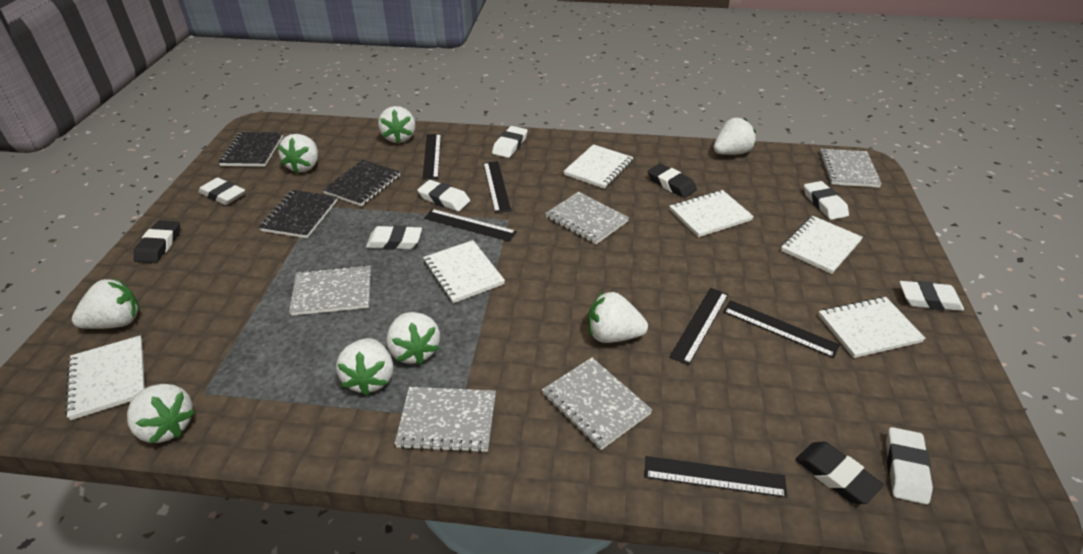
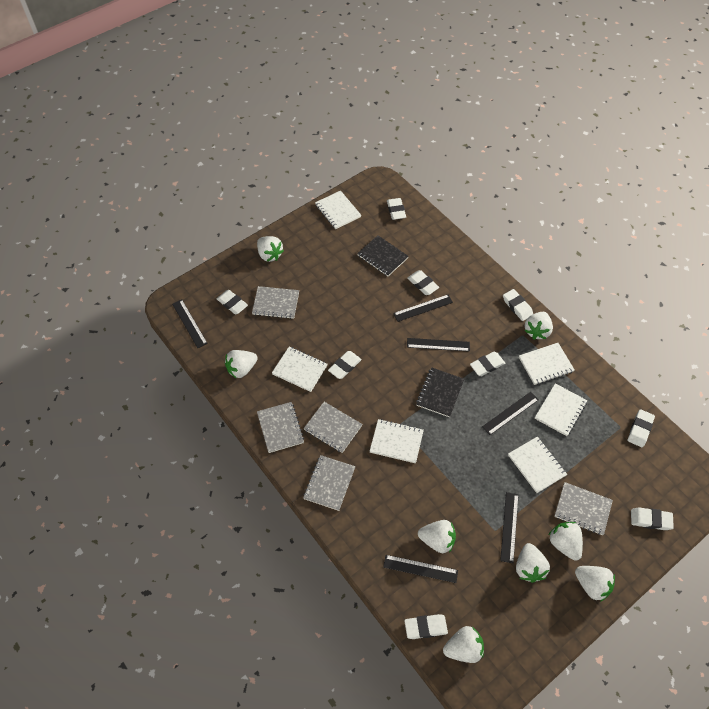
black eraser: [134,220,180,263] [648,163,697,198] [796,442,884,504] = 3 -> none = 0
black notebook: [218,132,283,167] [259,190,338,238] [322,160,400,206] = 3 -> [357,235,409,276] [416,367,464,417] = 2
white eraser: [198,177,245,205] [366,225,422,250] [417,180,470,211] [492,126,528,158] [804,181,849,220] [886,427,933,504] [899,281,964,311] = 7 -> [217,290,248,314] [328,351,362,379] [387,198,406,220] [404,614,448,639] [407,270,439,295] [470,352,505,376] [503,289,533,321] [628,409,655,447] [631,507,674,530] = 9

